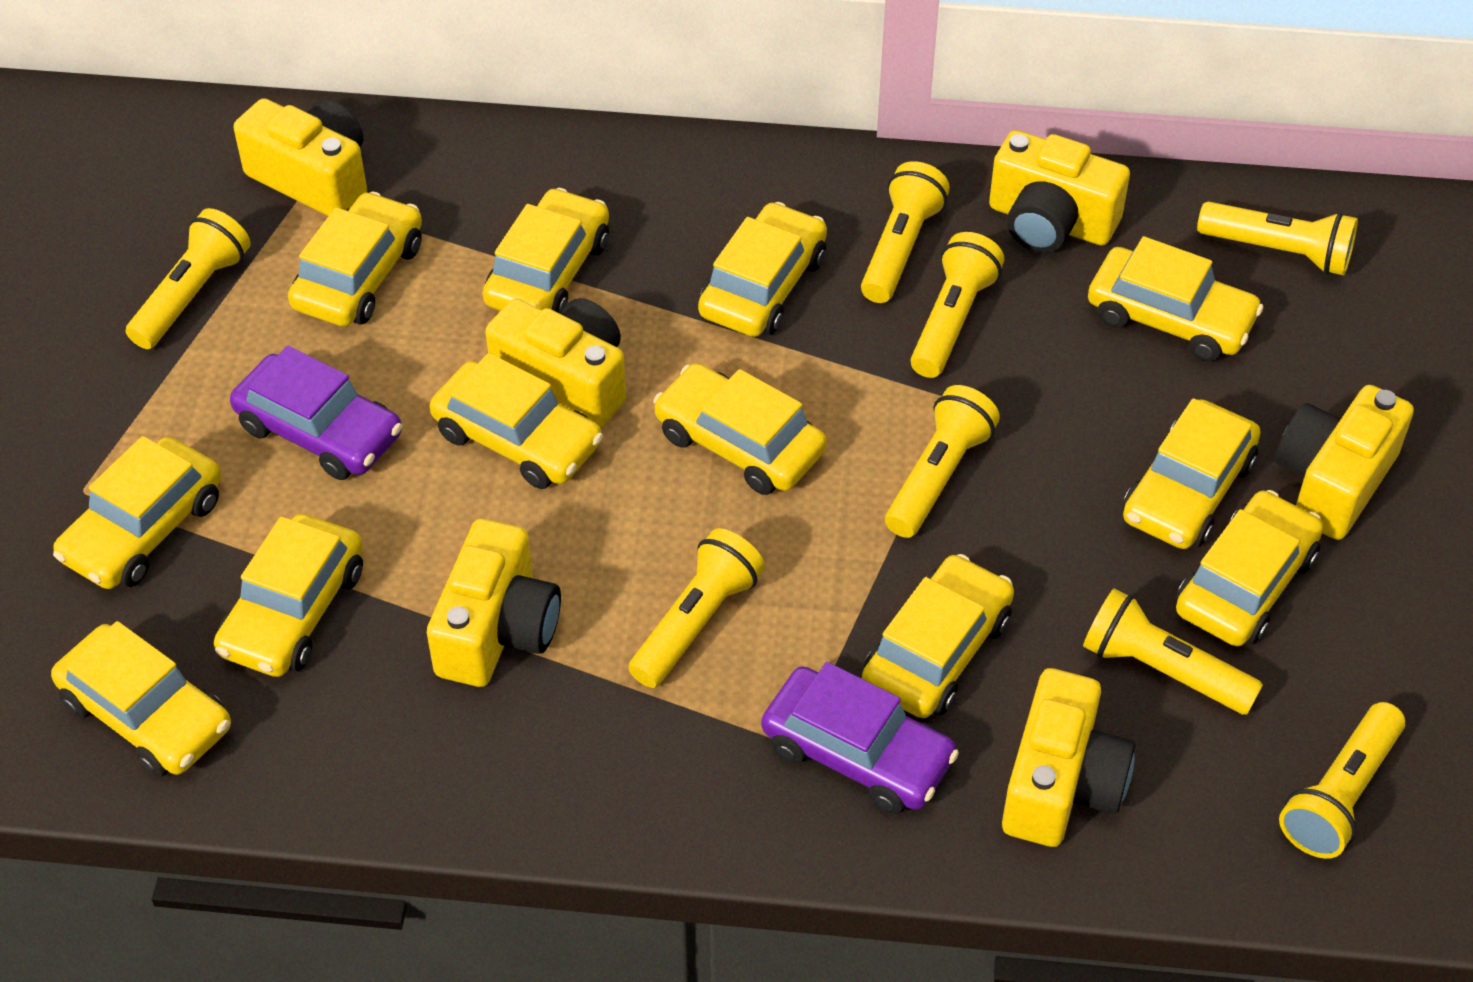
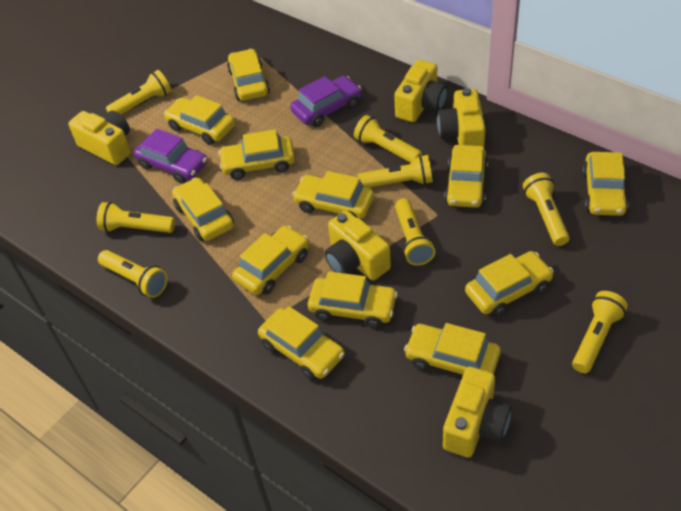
yellow camera: [234,98,367,216] [427,519,561,687] [485,298,626,428] [989,130,1130,253] [1002,668,1135,847] [1275,385,1414,540] = 6 -> [68,111,131,165] [324,211,391,281] [394,60,448,122] [437,88,486,146] [443,367,512,458] = 5

